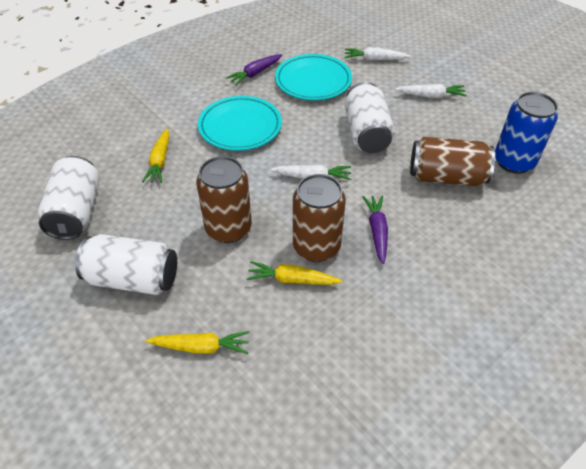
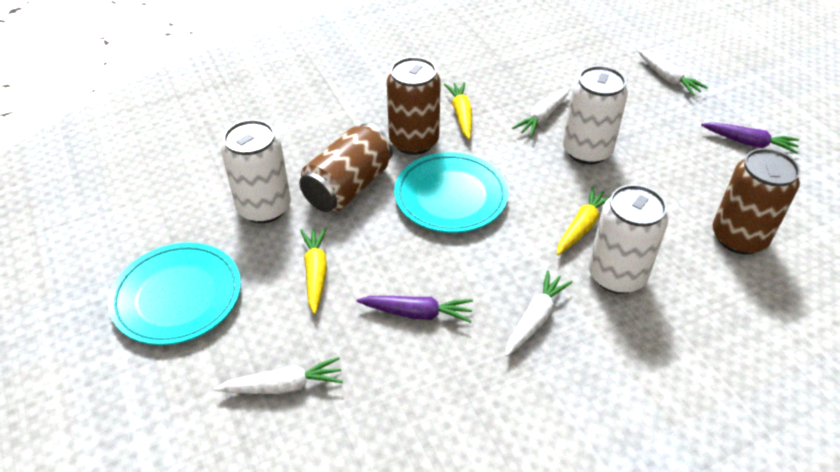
blue can: [495,92,558,174] = 1 -> none = 0
white carrot: [270,165,351,180] [345,47,411,60] [395,84,467,98] = 3 -> [214,357,343,394] [505,270,573,356] [512,87,570,137] [637,49,708,96] = 4

